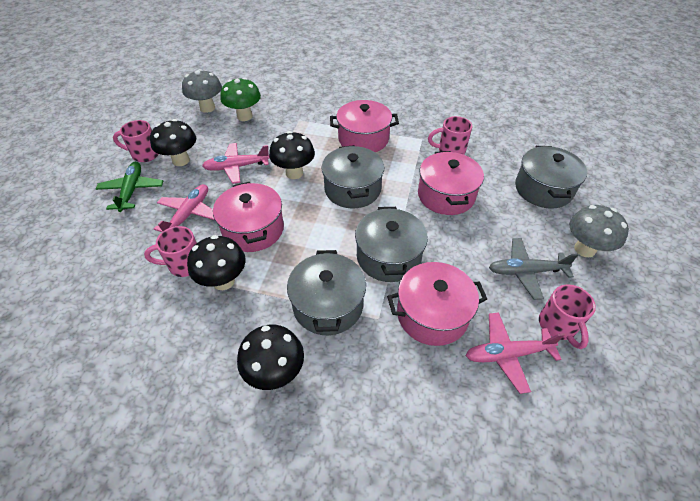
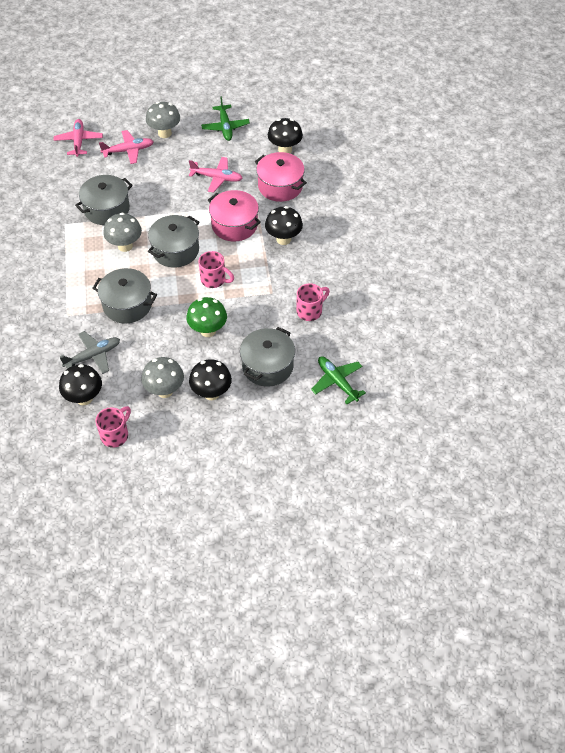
green plane: [96,162,163,212] = 1 -> [201,97,250,141] [311,357,366,404] = 2
grey mushroom: [182,69,222,113] [569,205,629,257] = 2 -> [103,213,142,252] [141,357,184,398] [146,102,180,138] = 3
pink mug: [113,120,159,162] [144,226,197,277] [428,116,472,155] [539,284,596,349] = 4 -> [95,406,131,448] [198,251,234,288] [297,283,330,321] = 3
pink pot: [213,182,284,252] [330,100,399,152] [387,262,487,346] [418,151,484,215] = 4 -> [208,190,261,242] [255,152,307,202] = 2

